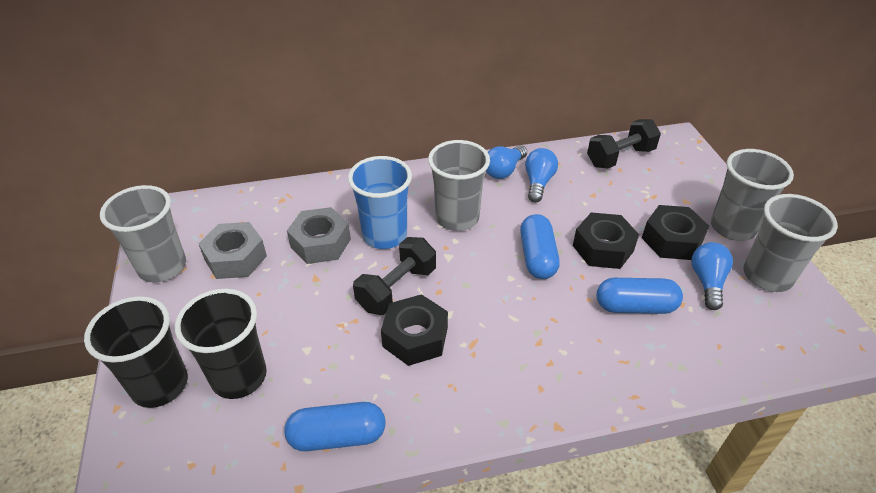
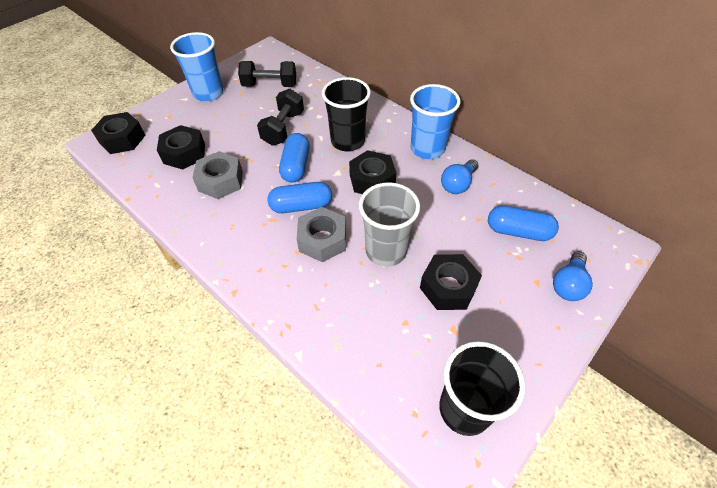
black nut: [381,294,448,366] [573,212,639,269] [642,205,709,260] = 3 -> [91,112,145,154] [157,125,205,170] [349,150,397,194] [420,254,482,310] = 4
blue cup: [348,156,412,249] = 1 -> [170,32,224,102] [410,84,460,159] = 2
blue light bulb: [486,145,527,179] [525,148,558,203] [691,242,733,310] = 3 -> [441,159,478,194] [553,251,593,301] = 2
grey cup: [100,185,186,282] [428,140,490,231] [711,149,794,241] [743,194,838,292] = 4 -> [359,182,420,267] = 1

